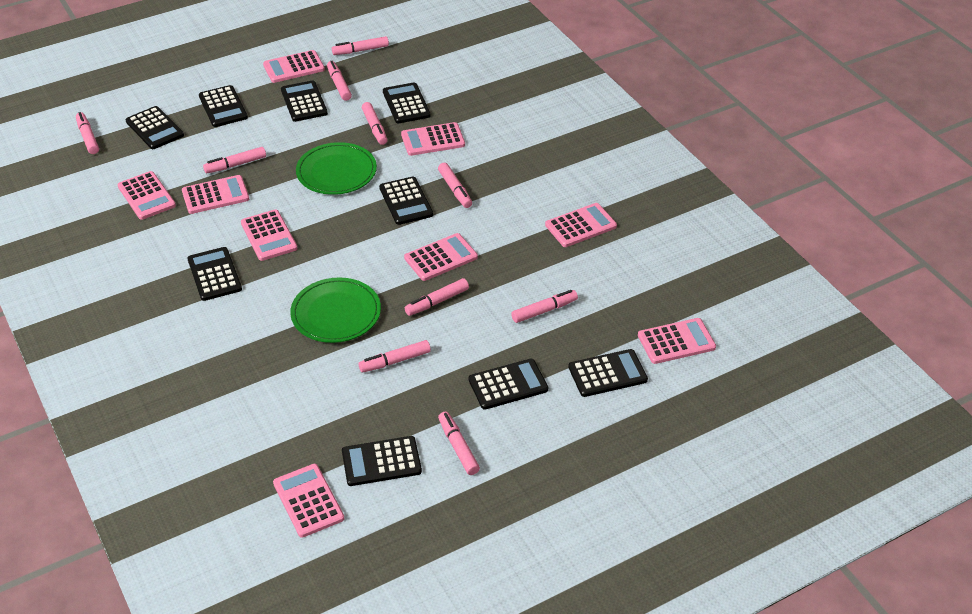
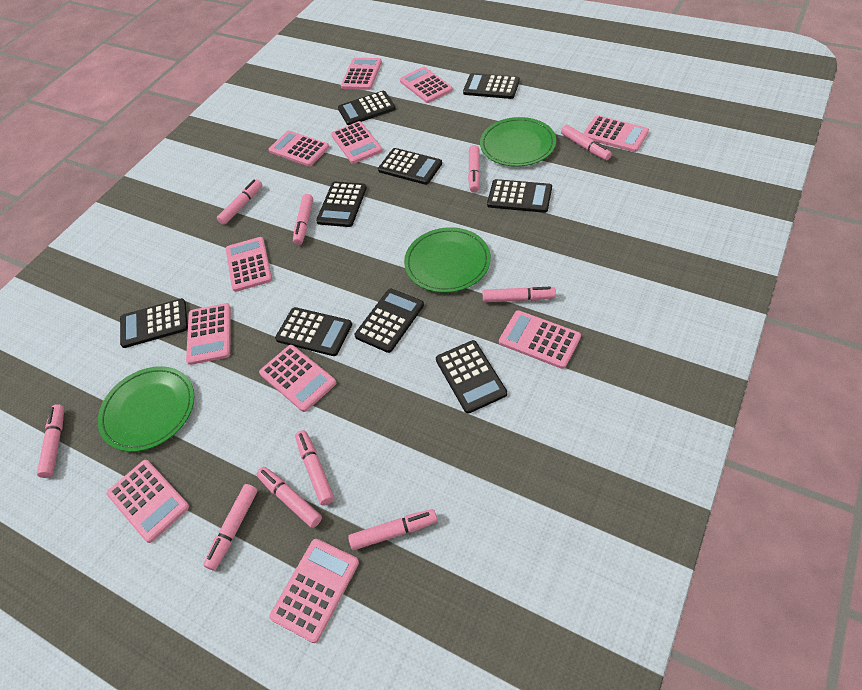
green plate: [290,277,381,343] [296,142,377,195] = 2 -> [98,366,194,452] [404,227,491,293] [480,117,556,167] = 3
pink calculator: [117,171,176,220] [182,175,249,214] [241,209,298,261] [263,50,325,83] [273,464,345,538] [401,122,465,156] [404,233,478,281] [545,203,617,247] [638,318,716,364] = 9 -> [107,460,189,543] [186,303,231,365] [226,237,272,292] [259,345,336,412] [269,130,329,166] [269,539,359,643] [331,121,383,164] [341,58,382,90] [400,67,453,103] [499,310,581,369] [583,115,649,152] = 11

